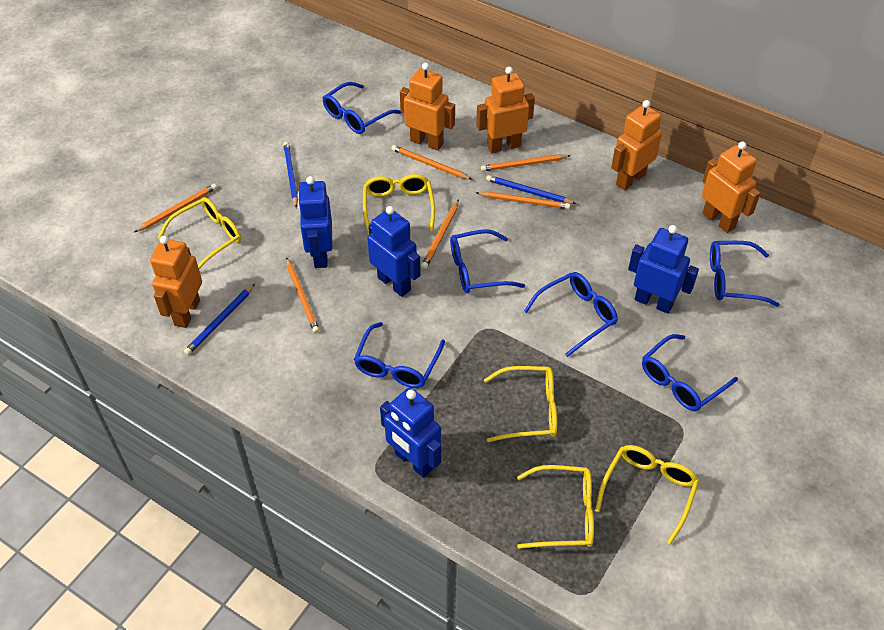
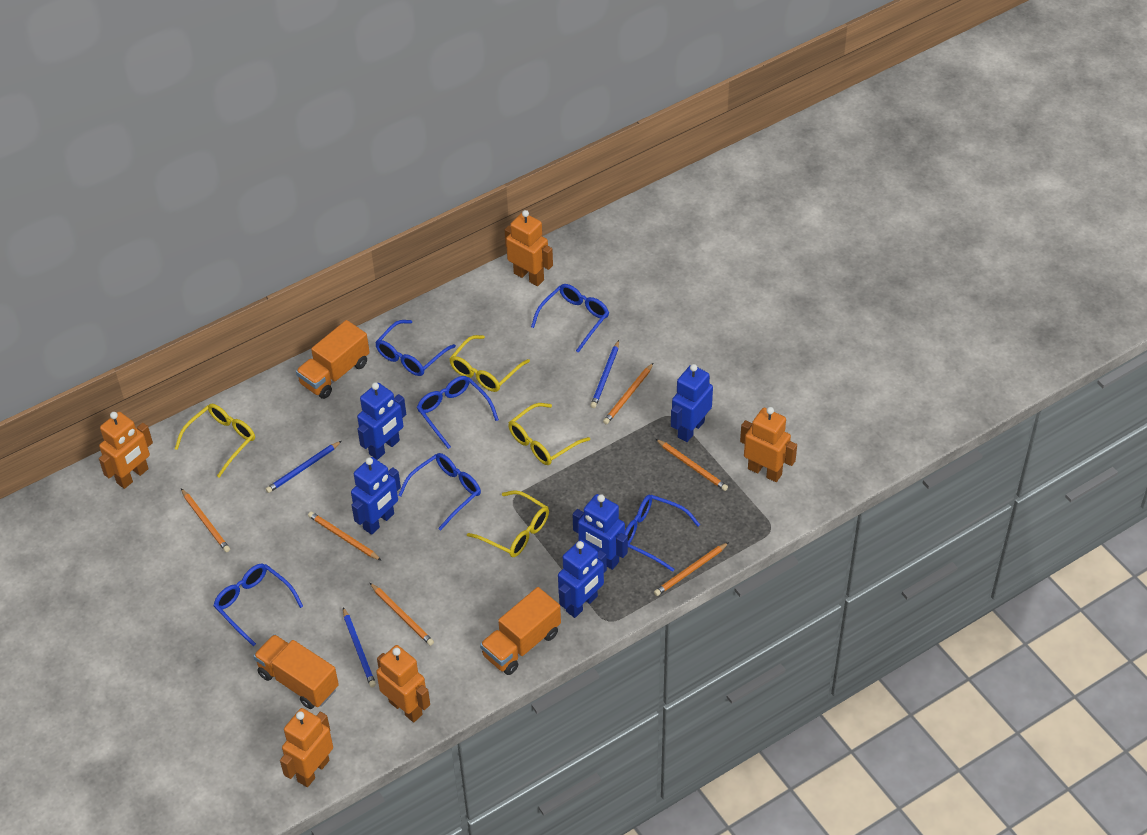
blue robot: [298,176,332,268] [367,206,421,297] [380,387,441,478] [628,225,699,313] = 4 -> [351,457,401,535] [357,382,406,460] [558,540,607,618] [573,494,628,570] [671,364,713,442] = 5
orange truck: none = 0 -> [254,634,339,709] [296,320,370,399] [480,587,561,675] = 3
yellow glasses: [157,197,241,269] [363,174,435,235] [484,366,557,442] [517,465,594,549] [595,445,699,545] = 5 -> [175,404,255,478] [449,335,530,392] [467,490,549,557] [508,403,590,465] = 4

